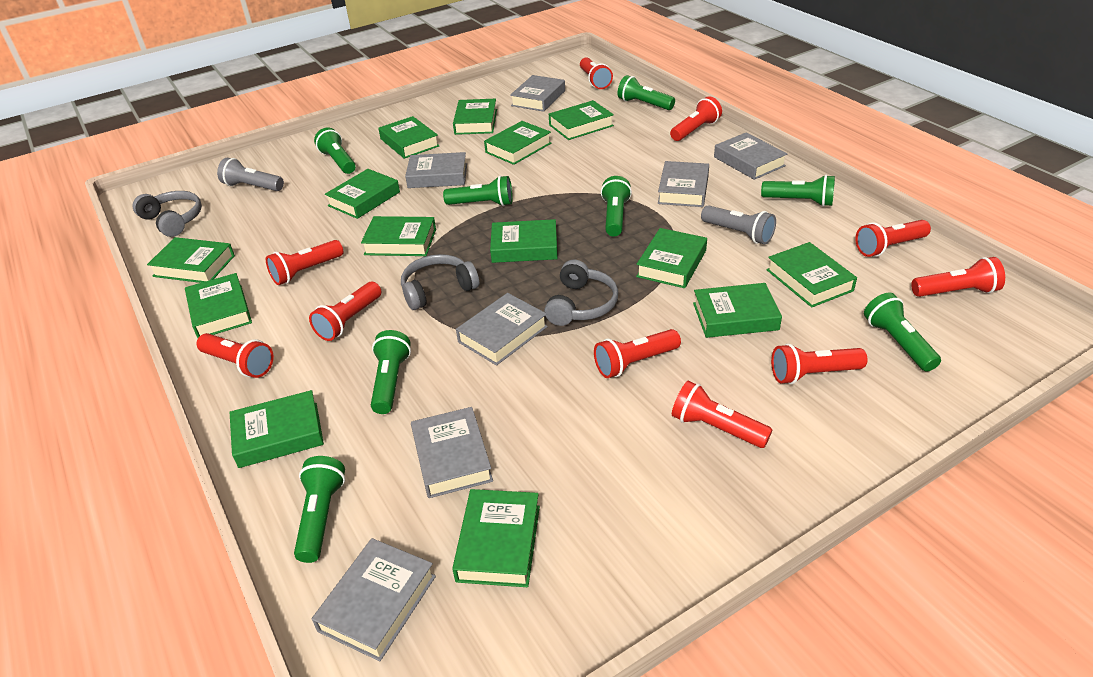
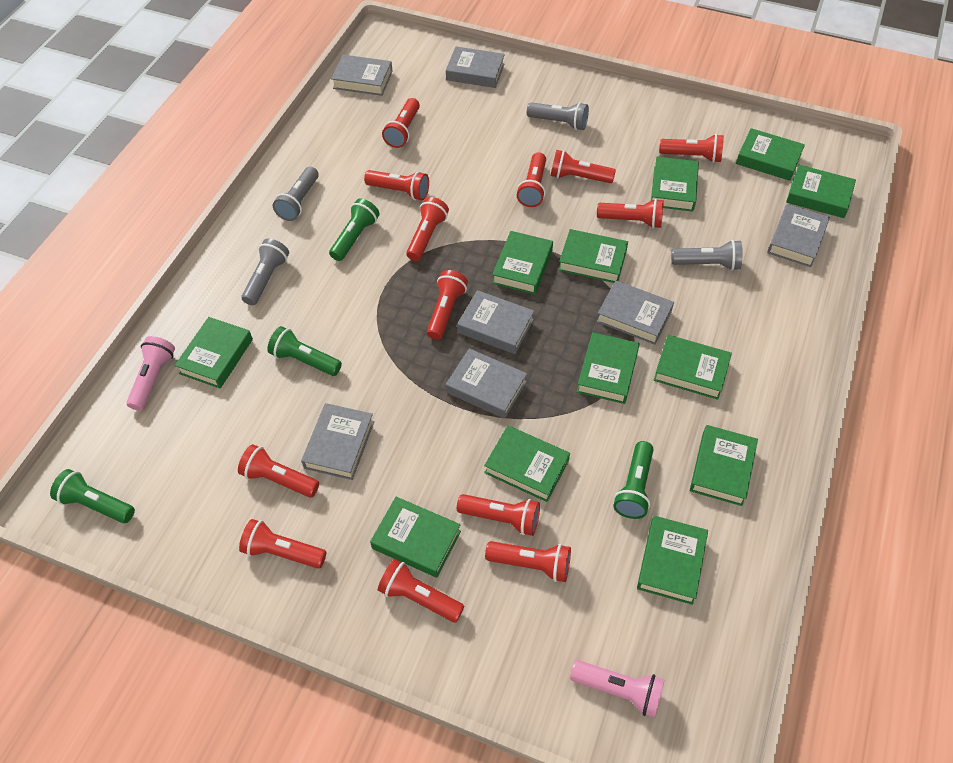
green book: [147,237,235,283] [185,273,252,338] [229,390,324,468] [325,169,400,219] [361,216,436,256] [378,116,439,159] [452,489,540,587] [453,99,497,135] [484,121,551,165] [490,219,558,263] [549,100,614,140] [636,228,707,288] [693,283,782,338] [766,242,857,308] = 14 -> [175,317,253,389] [370,497,461,578] [484,425,570,502] [492,231,553,294] [558,229,628,283] [577,332,640,404] [637,516,708,605] [651,157,699,212] [654,335,732,400] [690,425,758,506] [736,128,805,181] [786,165,856,218] = 12
green flashlight: [294,456,345,563] [314,128,356,174] [371,330,411,414] [443,176,513,206] [601,176,632,237] [617,75,675,110] [761,175,835,207] [864,293,941,372] = 8 -> [50,469,135,523] [267,326,342,376] [329,198,380,261] [613,441,654,519] = 4
grey flashlight: [217,158,284,191] [701,205,776,244] = 2 -> [242,239,289,305] [273,167,319,221] [527,102,589,130] [671,240,743,271] = 4
grey headphones: [133,191,202,237] [401,254,479,310] [544,260,619,326] = 3 -> none = 0
pink flashlight: none = 0 -> [126,336,175,411] [570,660,665,718] = 2
red flashlight: [196,333,274,378] [266,240,343,285] [309,282,381,341] [580,57,613,89] [594,329,681,378] [670,97,722,141] [672,381,772,448] [771,343,867,384] [855,220,931,257] [911,257,1005,297] = 10 -> [238,444,319,498] [239,519,326,569] [364,170,429,200] [378,559,464,623] [382,98,420,148] [406,197,449,261] [427,270,468,340] [457,494,540,536] [485,541,571,582] [517,152,546,207] [550,150,616,183] [597,199,664,228] [659,134,724,163] = 13

